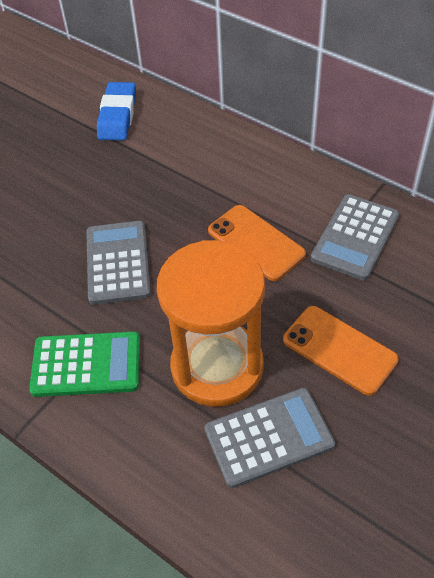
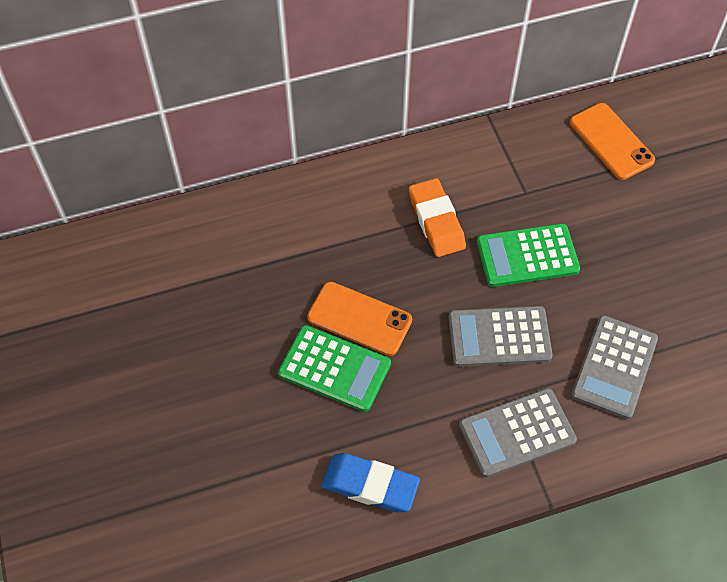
green calculator: [29,331,140,397] = 1 -> [278,325,391,412] [477,223,580,287] = 2
orange eraser: none = 0 -> [409,178,466,257] = 1
orange hourglass: [157,240,265,407] = 1 -> none = 0

